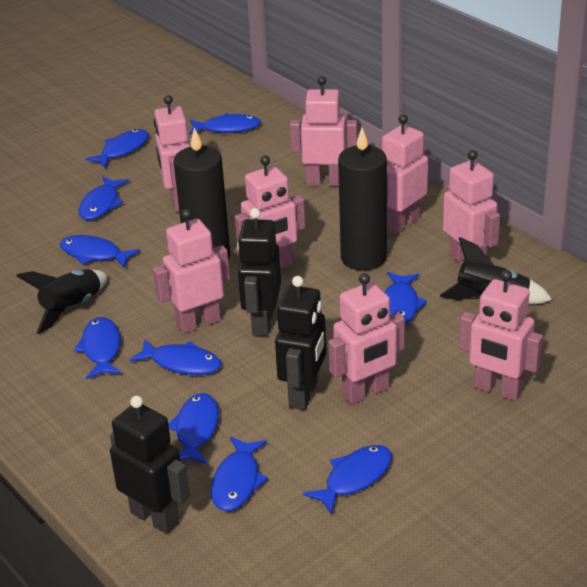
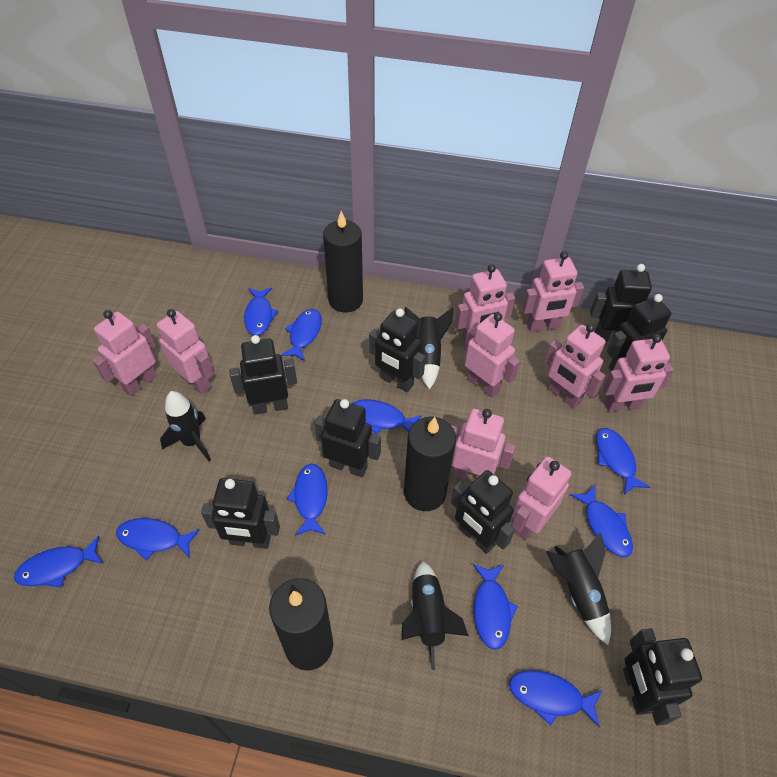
black candle: [174,127,230,260] [338,128,387,271] = 2 -> [269,578,333,671] [323,211,363,312] [404,417,456,511] = 3
black robot: [110,396,190,534] [237,208,281,336] [275,276,326,410] = 3 -> [201,478,280,549] [229,335,297,415] [315,399,381,477] [369,308,426,392] [451,470,515,554] [590,264,655,342] [607,294,671,371] [623,628,702,726] = 8
black rocket: [16,269,108,335] [440,237,552,304] = 2 -> [160,391,211,461] [401,561,469,670] [405,307,453,390] [546,532,611,645] = 4
pink robot: [153,209,230,334] [154,95,191,212] [235,155,305,269] [290,76,357,186] [328,273,405,405] [382,114,428,235] [443,150,500,262] [459,270,543,401] = 8 -> [92,310,157,396] [157,309,214,395] [451,409,516,480] [455,264,515,343] [464,313,520,398] [512,456,571,540] [522,251,584,332] [544,324,605,408] [603,334,674,412] = 9

